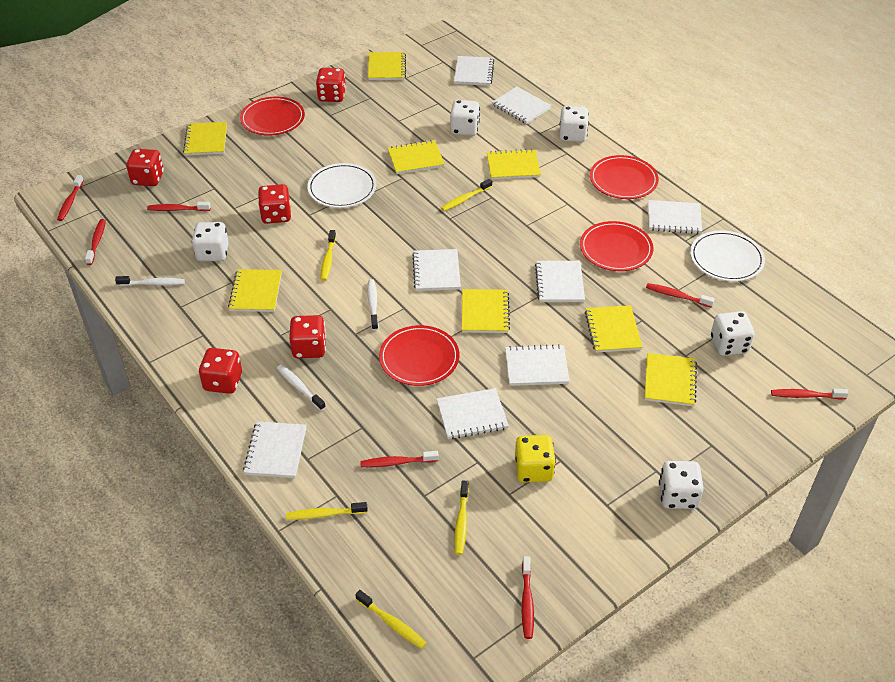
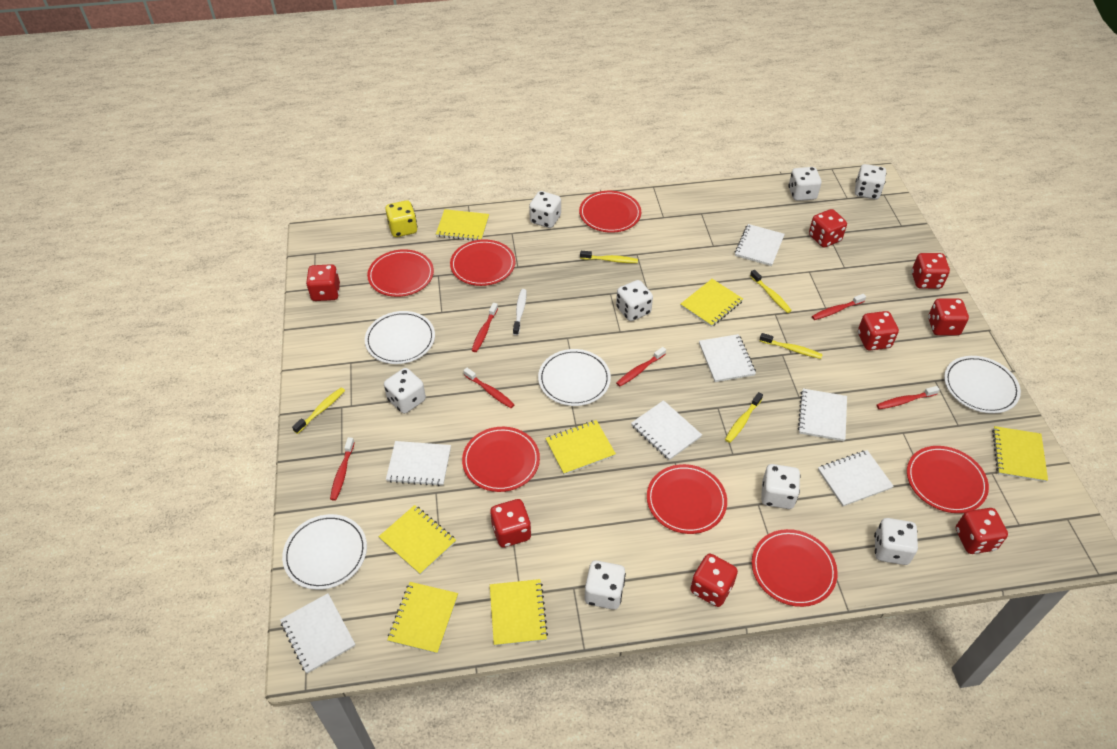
red dice: [126,149,164,186] [199,348,242,394] [258,184,291,224] [289,315,326,358] [316,68,346,102] = 5 -> [306,264,340,301] [490,499,531,547] [690,554,738,607] [809,209,847,247] [858,311,899,350] [912,253,950,289] [928,298,969,336] [956,508,1008,554] = 8
red plate: [240,97,305,136] [379,325,459,386] [580,221,653,271] [590,155,659,199] = 4 -> [367,249,434,297] [450,239,515,286] [462,427,540,492] [579,191,641,233] [647,464,727,534] [752,529,838,607] [907,446,989,513] = 7
red toothbrush: [57,175,84,221] [85,219,106,265] [147,202,211,211] [360,451,439,467] [522,556,534,639] [646,283,715,308] [771,388,849,399] = 7 -> [330,437,355,501] [463,368,515,408] [472,303,498,352] [616,347,666,387] [812,294,866,320] [876,386,940,409] = 6
white dice: [192,222,229,261] [450,100,480,136] [559,106,589,142] [659,461,704,509] [711,311,755,356] = 5 -> [384,368,426,414] [529,191,561,228] [585,560,626,610] [616,280,653,321] [761,464,800,509] [788,167,821,201] [855,164,886,199] [874,518,918,565] = 8
white notebook: [243,421,306,478] [412,249,461,291] [437,388,509,439] [454,56,494,86] [492,87,552,124] [505,344,570,386] [535,261,585,302] [648,200,702,234] = 8 -> [280,593,356,674] [386,441,451,486] [631,400,702,460] [699,334,756,382] [735,224,785,266] [798,389,847,441] [818,450,894,507] = 7
white plate: [307,163,376,208] [690,230,765,282] = 2 -> [282,514,367,590] [365,311,435,364] [538,349,611,406] [944,356,1021,414] = 4
white toothbrush: [115,276,185,286] [277,365,326,411] [367,279,379,331] = 3 -> [513,289,526,335] = 1
yellow notebook: [183,122,227,156] [228,269,282,312] [368,52,406,80] [388,140,444,174] [462,289,510,333] [487,149,541,180] [585,305,642,353] [644,353,697,406] = 8 -> [379,505,456,575] [387,582,458,654] [436,209,489,241] [490,579,548,646] [545,420,616,475] [681,279,743,327] [992,426,1048,482] = 7

